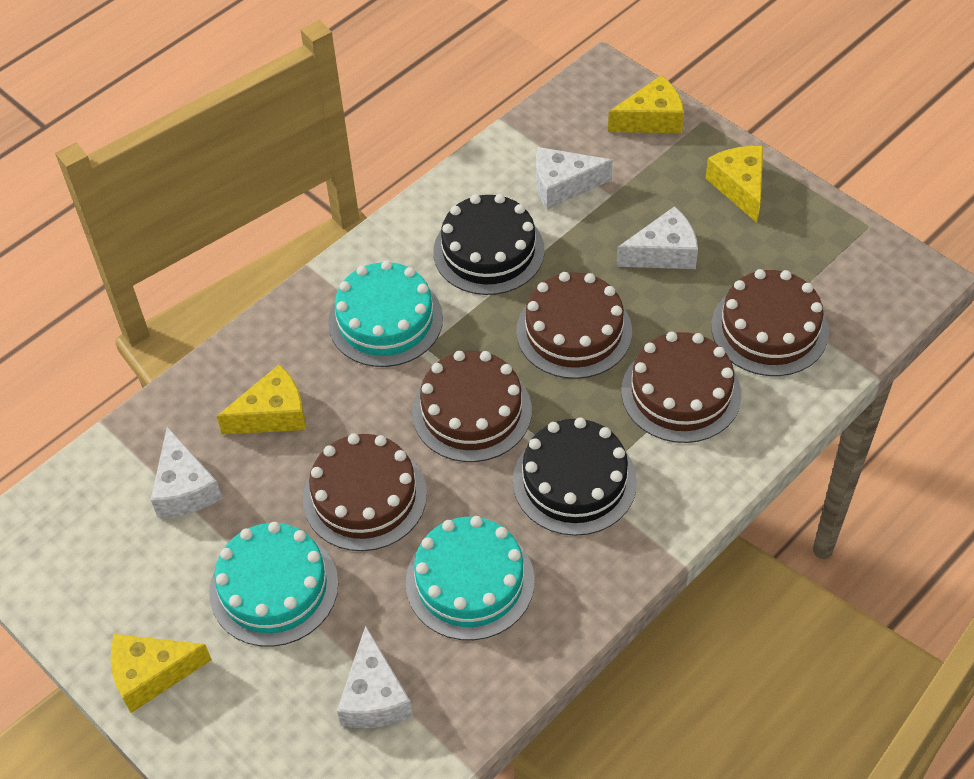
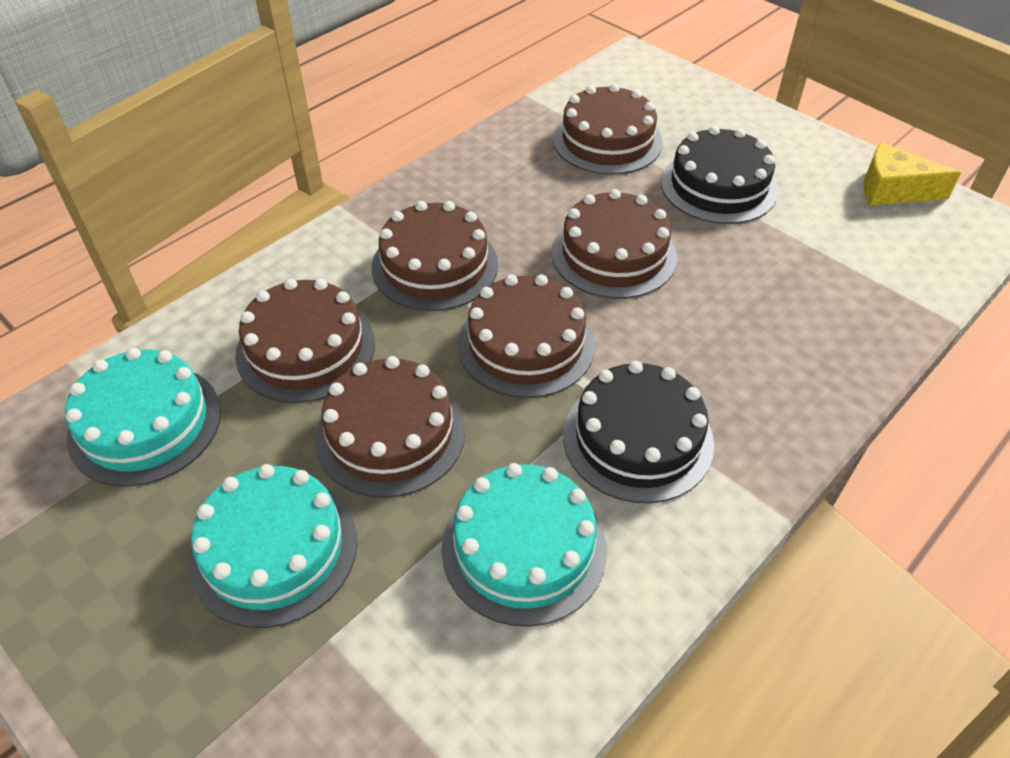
brown cake: [303,433,427,551] [412,351,532,462] [516,272,632,379] [621,332,741,443] [711,269,829,376] = 5 -> [235,278,375,403] [315,356,465,498] [372,201,498,311] [458,274,595,398] [552,189,677,299] [553,84,662,175] = 6
white cheese: [151,427,222,517] [337,626,413,728] [536,147,613,209] [616,206,698,269] = 4 -> none = 0
yellow cheese: [111,634,212,713] [216,364,306,434] [608,75,684,133] [705,146,763,223] = 4 -> [864,142,961,205] = 1

